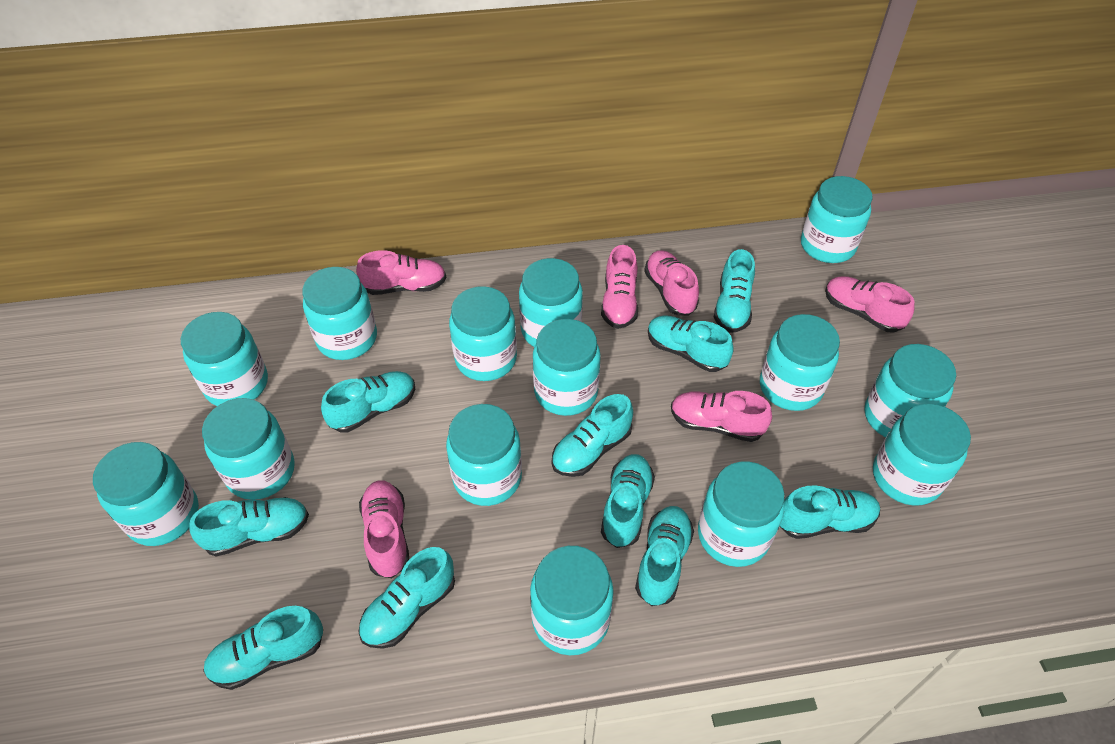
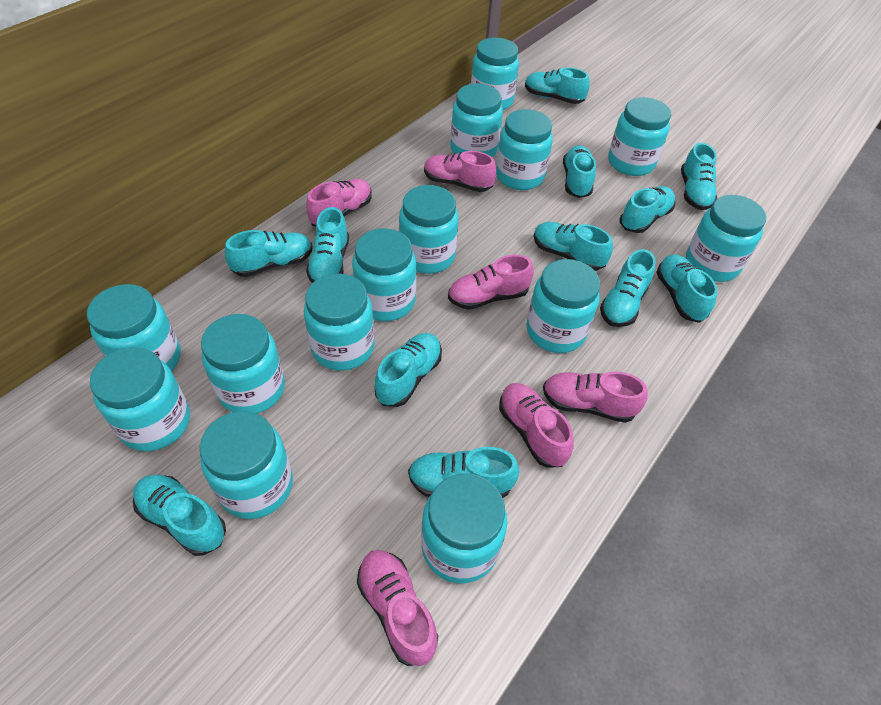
turquoise shoe: [189,497,309,556] [203,606,323,690] [321,371,415,433] [358,547,455,649] [552,394,633,477] [601,454,655,548] [635,506,694,606] [648,316,734,372] [714,249,755,333] [780,485,880,539] = 10 -> [133,475,226,556] [225,230,313,277] [306,207,349,283] [375,333,442,407] [408,447,520,498] [525,67,590,104] [534,222,613,271] [563,145,596,198] [600,249,656,327] [620,186,675,233] [656,254,718,323] [681,143,717,210] = 12

